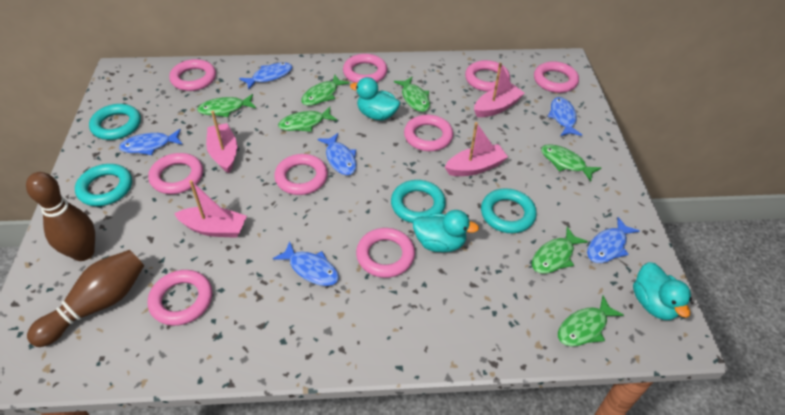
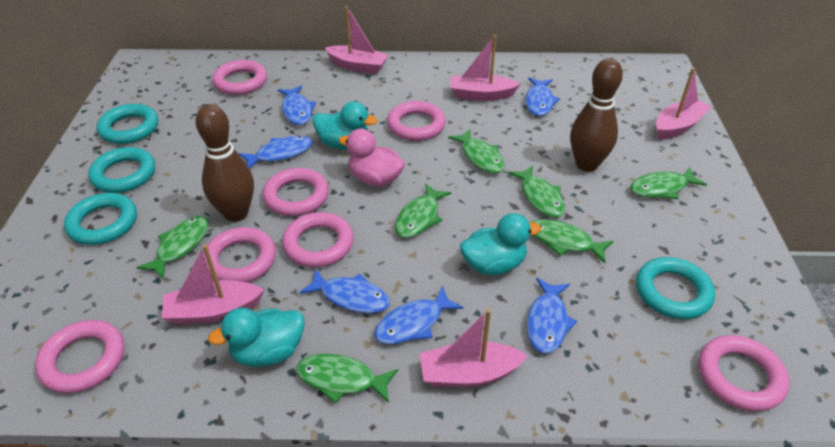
pink boat: [174,180,247,238] [206,111,237,173] [445,122,508,176] [474,63,525,117] = 4 -> [162,244,264,325] [325,6,389,74] [419,309,528,387] [451,35,521,101] [656,68,711,139] = 5
pink duck: none = 0 -> [339,129,405,186] = 1
pink ring: [148,153,203,194] [148,270,212,326] [169,59,216,91] [274,154,328,195] [343,54,387,83] [356,228,415,278] [404,115,453,151] [465,60,510,92] [534,61,579,93] = 9 -> [35,320,124,393] [203,227,276,283] [212,60,267,95] [262,168,329,216] [282,212,354,267] [387,101,446,141] [699,335,789,411] = 7

